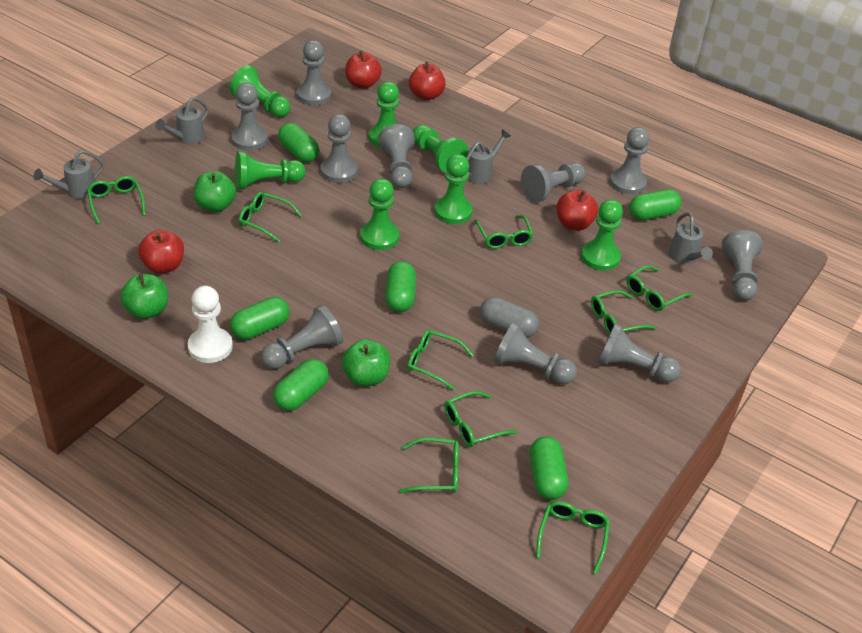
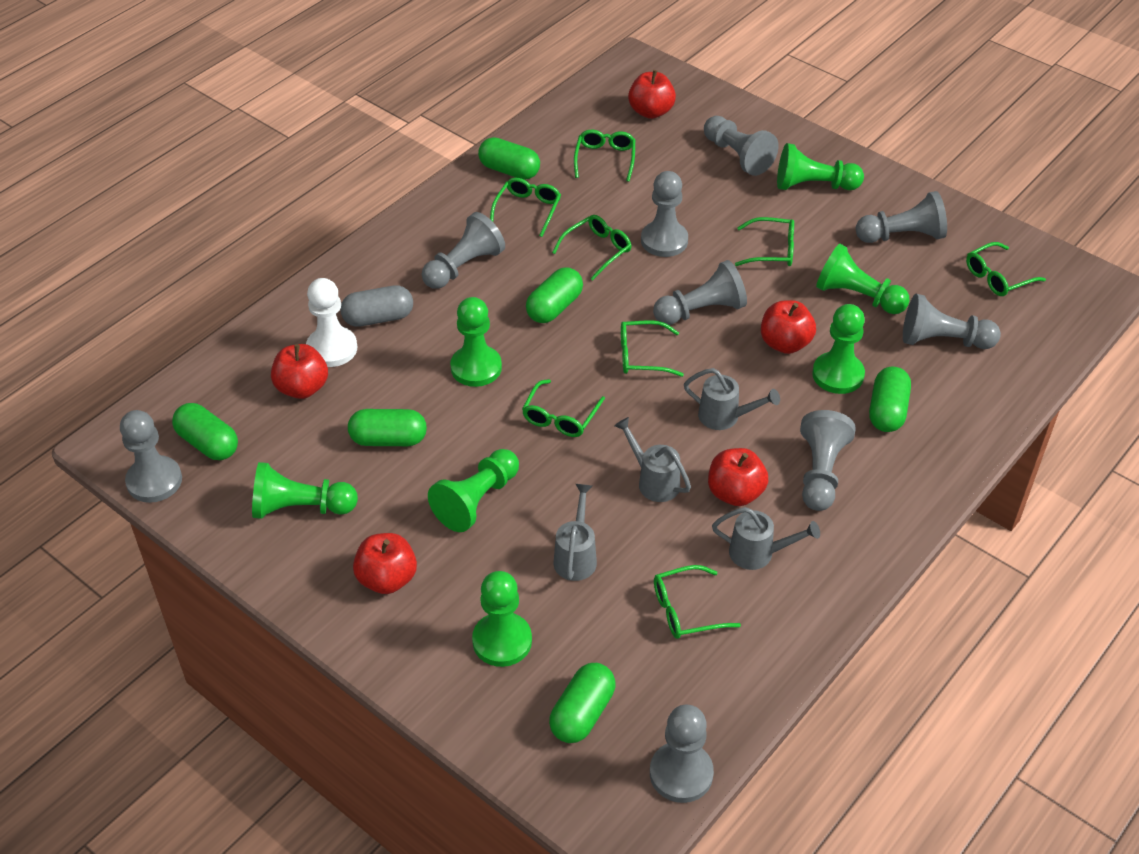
green apple: [120,273,168,319] [194,171,236,212] [342,339,390,386] = 3 -> none = 0
green glasses: [87,176,145,224] [239,192,302,242] [399,438,459,493] [407,330,474,391] [444,391,517,447] [475,215,533,249] [536,501,610,574] [591,290,656,334] [626,265,692,311] = 9 -> [490,177,561,237] [522,379,605,437] [552,215,632,281] [574,130,635,182] [621,320,684,377] [654,565,741,639] [735,217,794,266] [966,242,1046,296] = 8
grey pawn: [231,83,268,151] [261,305,343,369] [297,40,331,105] [321,114,357,183] [378,124,415,188] [494,322,577,385] [521,163,586,203] [597,323,681,383] [610,127,649,195] [722,230,762,301] = 10 -> [120,410,182,503] [422,212,505,289] [641,171,688,257] [650,705,714,803] [653,260,747,325] [704,116,779,176] [800,410,856,511] [856,191,947,243] [903,294,1001,349] = 9
red apple: [138,230,184,273] [345,51,382,89] [409,62,446,100] [557,190,598,231] = 4 -> [271,344,328,399] [353,533,417,594] [628,70,676,119] [708,448,768,506] [761,300,816,354] = 5

